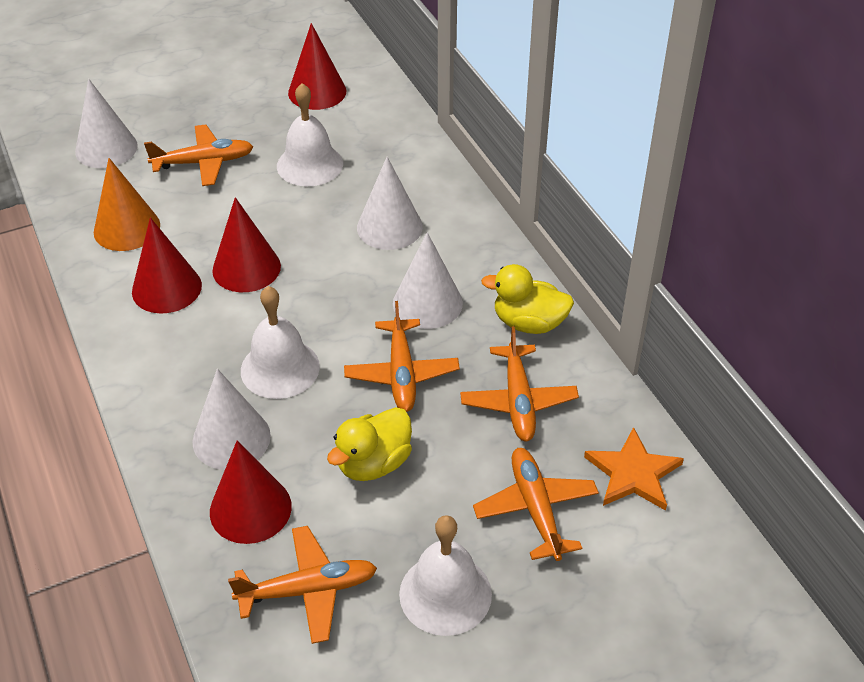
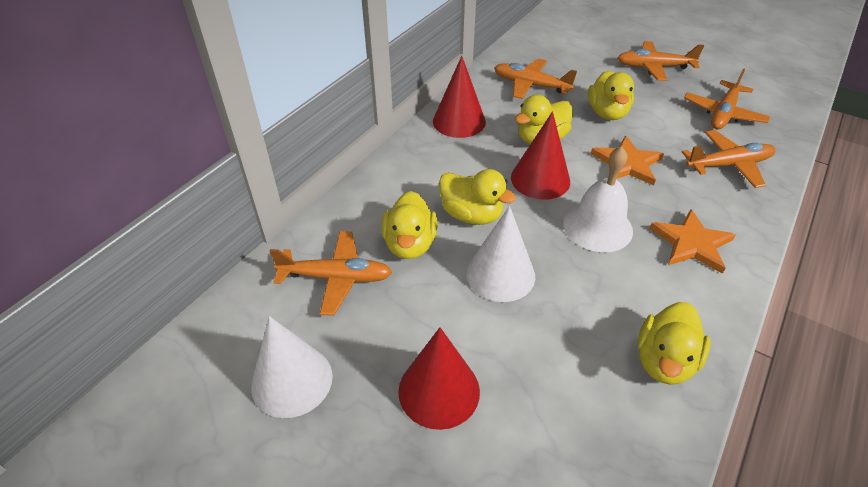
orange cone: [94,158,160,251] = 1 -> none = 0
orange star: [584,427,684,511] = 1 -> [591,136,664,185] [649,209,736,274] = 2
red cone: [132,217,202,314] [210,441,292,544] [212,197,281,292] [288,23,346,110] = 4 -> [398,327,480,430] [433,56,486,138] [511,111,570,200] = 3
white bell: [241,286,320,399] [277,83,343,186] [399,515,492,636] = 3 -> [563,146,633,252] = 1
white cone: [75,79,138,168] [192,369,271,470] [357,157,423,250] [393,232,463,329] = 4 -> [251,316,333,418] [466,206,535,302] = 2
yellow duck: [327,407,412,481] [481,264,574,334] = 2 -> [382,191,438,259] [439,169,516,225] [515,95,573,144] [588,70,634,120] [638,302,711,385] = 5

